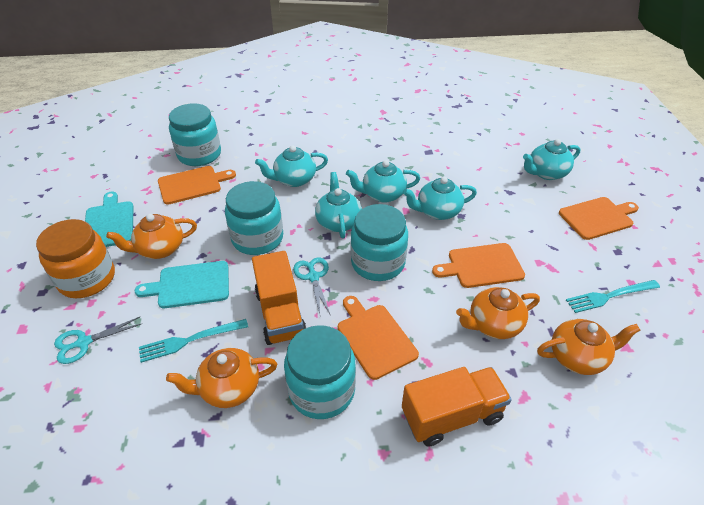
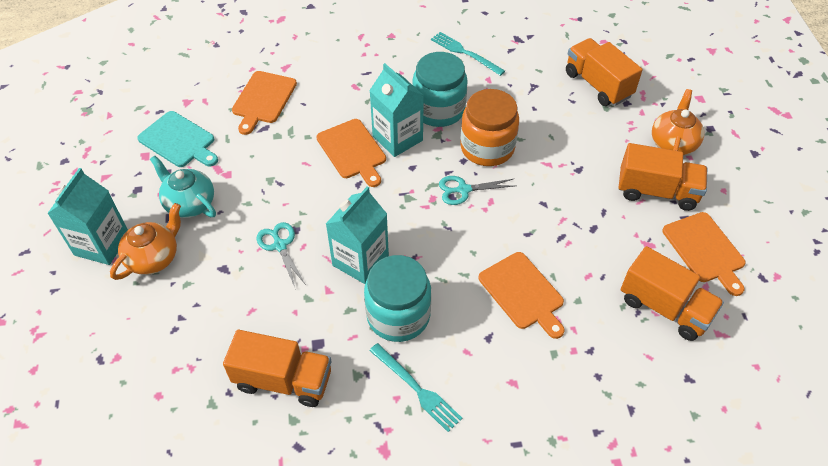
orange teapot: [106,214,197,259] [166,348,277,408] [456,287,540,339] [537,319,640,375] = 4 -> [110,203,181,280] [652,89,704,155] = 2
orange truck: [252,251,307,345] [402,367,512,447] = 2 -> [223,330,331,407] [566,38,643,106] [619,143,707,211] [621,246,724,341] = 4
turquoise carton: none = 0 -> [47,168,128,265] [326,187,389,284] [369,63,424,157] = 3
turquoise cutting board: [85,192,134,247] [135,261,229,308] = 2 -> [137,111,218,167] = 1
turquoise jar: [169,103,221,166] [225,181,283,255] [284,325,356,419] [351,204,408,281] = 4 -> [364,255,431,342] [413,52,467,127] = 2
turquoise teapot: [255,145,328,187] [315,172,362,239] [346,160,420,203] [403,177,477,220] [523,139,580,180] = 5 -> [150,155,216,218] = 1

